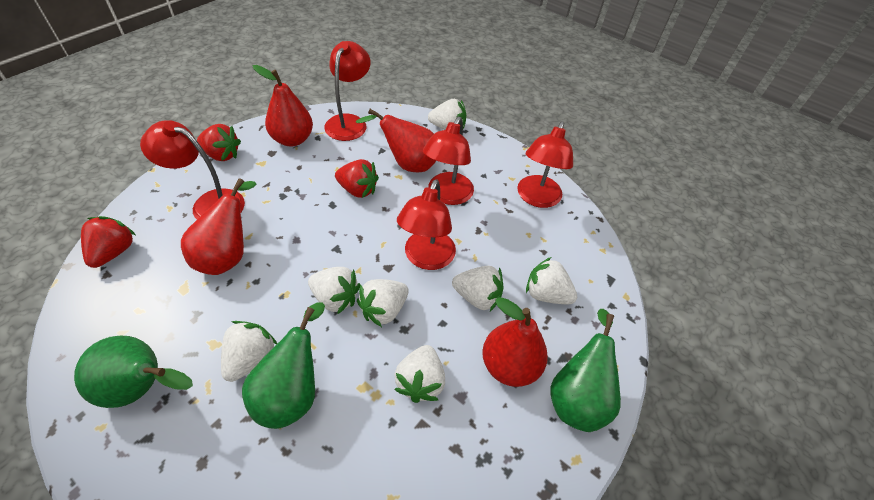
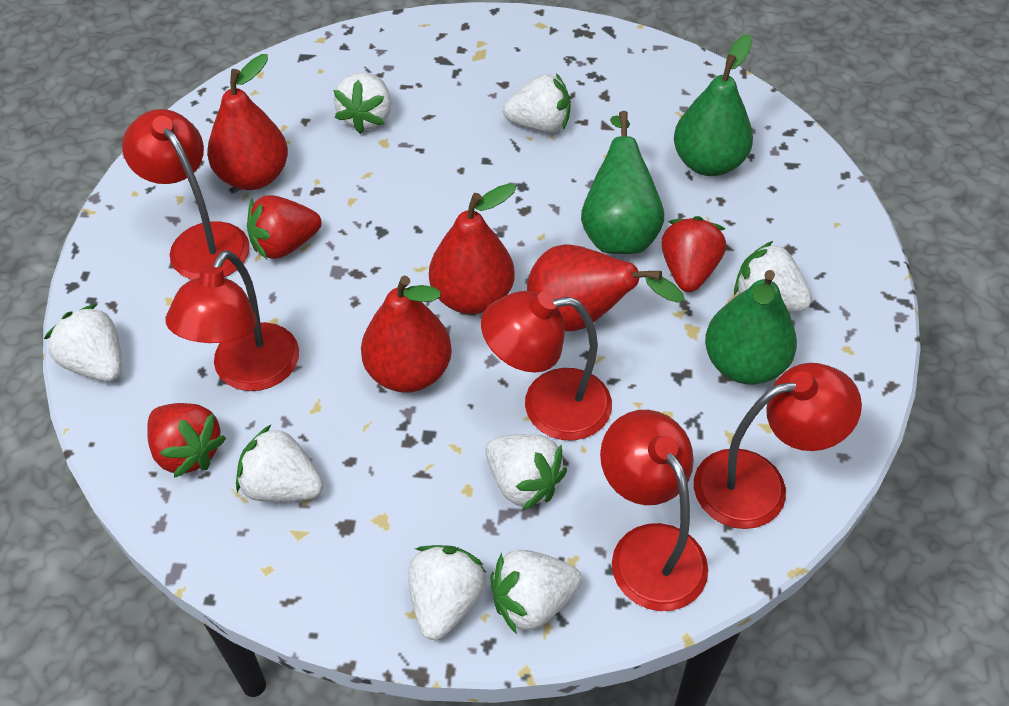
white strawberry: [221,321,277,382] [308,267,360,314] [357,279,409,327] [394,345,445,403] [428,99,466,130] [452,266,504,312] [526,257,577,304] = 7 -> [44,304,122,382] [236,425,323,502] [333,73,391,134] [408,545,486,640] [485,434,567,511] [490,550,582,634] [503,73,571,133] [734,241,812,312] = 8

